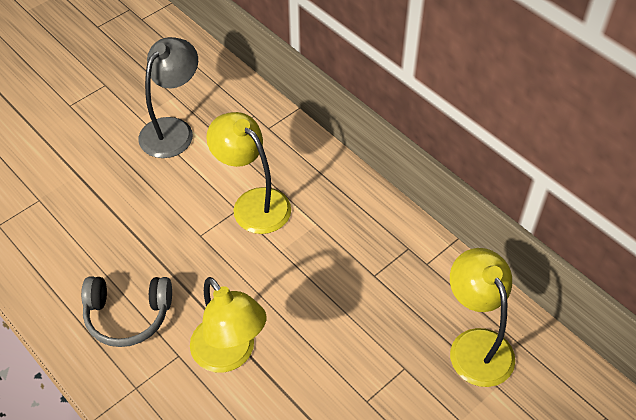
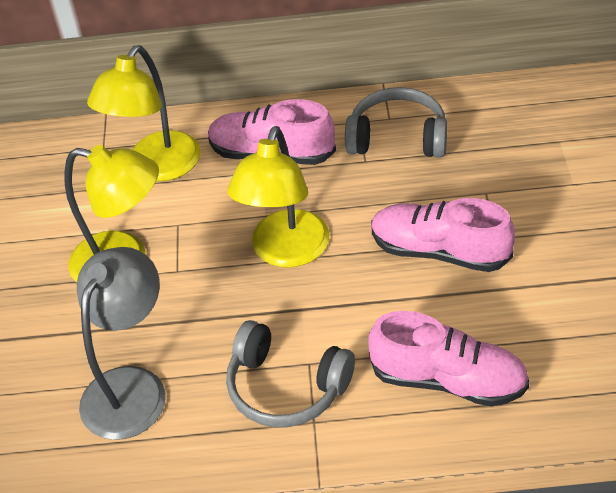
grey headphones: [81,276,172,347] = 1 -> [226,320,355,427] [345,87,447,158] = 2
pink shoe: none = 0 -> [208,99,336,165] [368,311,529,407] [371,198,515,272] = 3

